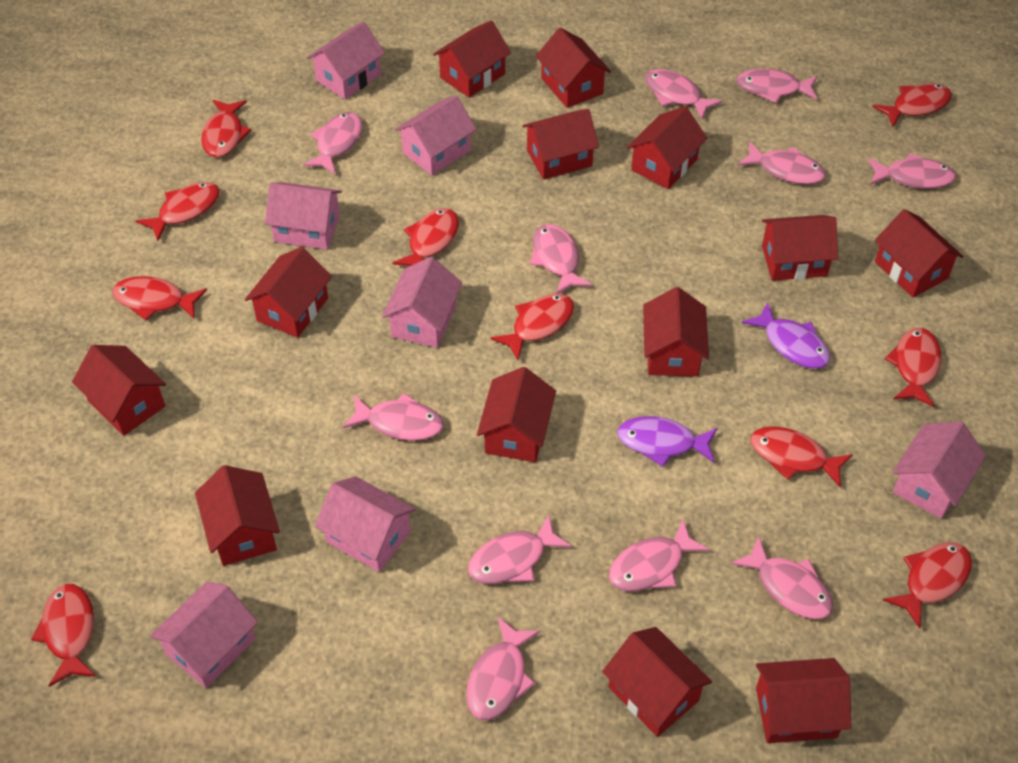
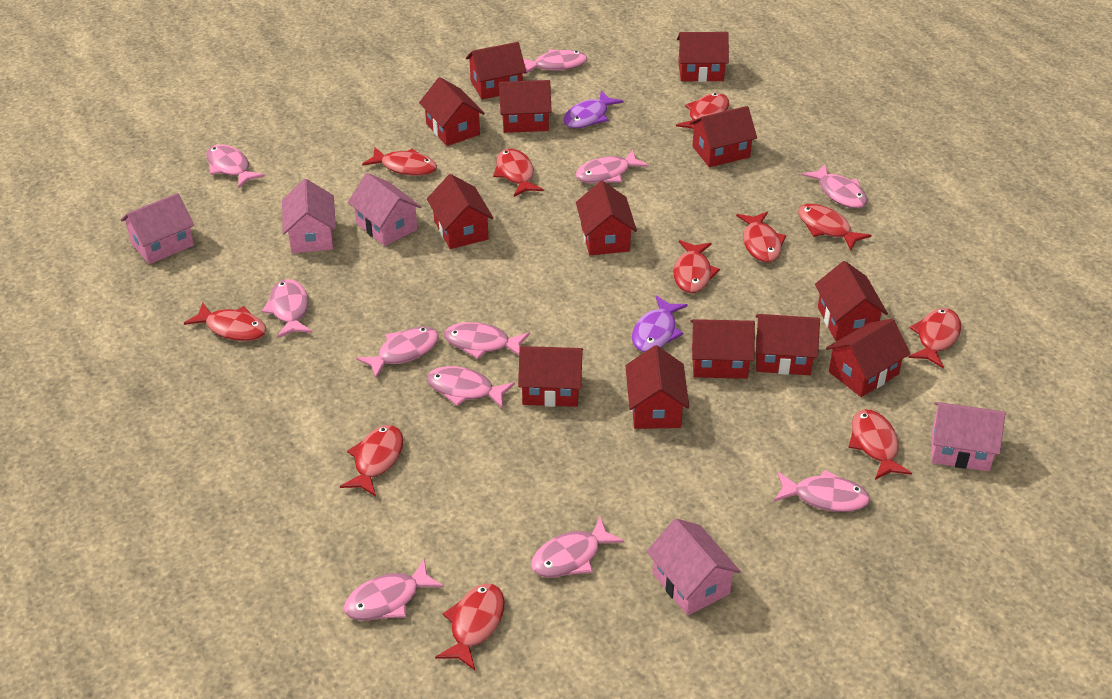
pink house: [150,582,258,688] [265,182,342,250] [307,22,385,100] [315,476,416,572] [382,257,462,348] [395,96,477,175] [893,422,986,519] = 7 -> [121,193,194,264] [282,179,336,253] [348,173,421,246] [646,519,741,616] [931,402,1005,471] = 5
red fish: [31,584,96,687] [112,276,207,320] [136,182,220,241] [201,100,251,158] [393,208,459,266] [491,294,574,360] [750,426,853,488] [872,83,952,127] [883,542,972,628] [885,328,941,407] = 10 -> [184,302,266,341] [340,425,403,497] [362,147,437,176] [435,584,505,670] [493,149,544,197] [673,240,720,293] [676,93,729,130] [736,212,786,263] [798,204,871,251] [848,409,912,480] [908,308,961,368] = 11

